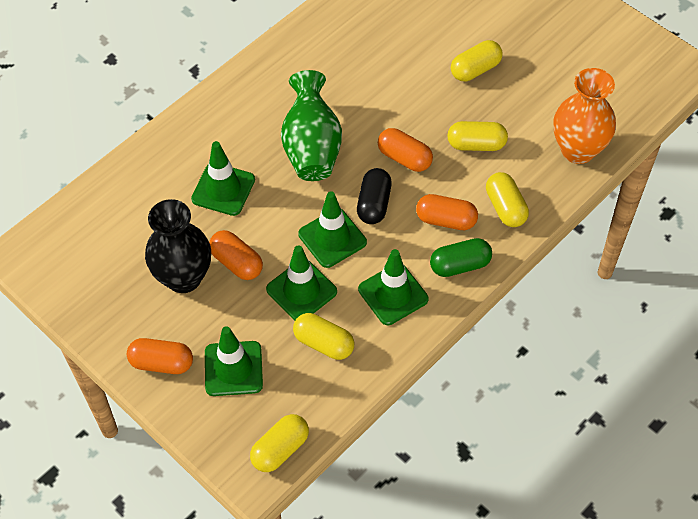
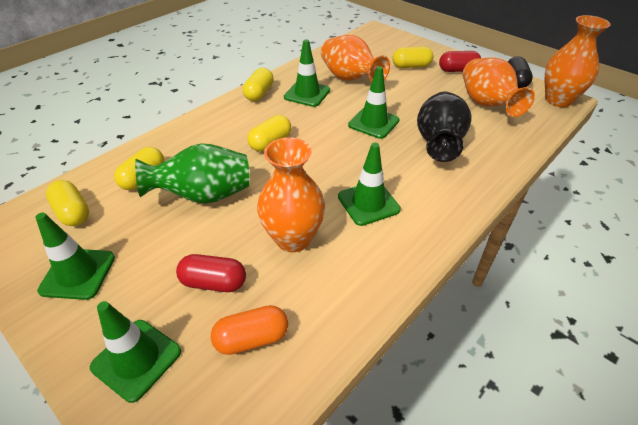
green capsule: [430,238,492,277] = 1 -> none = 0
orange capsule: [127,338,193,374] [209,230,263,280] [378,128,433,172] [416,194,478,230] = 4 -> [211,305,288,355] = 1
orange vase: [553,68,616,164] = 1 -> [257,137,325,252] [321,35,390,82] [463,58,535,117] [545,15,610,107] = 4
red capsule: none = 0 -> [176,254,246,292] [439,51,481,72] = 2

